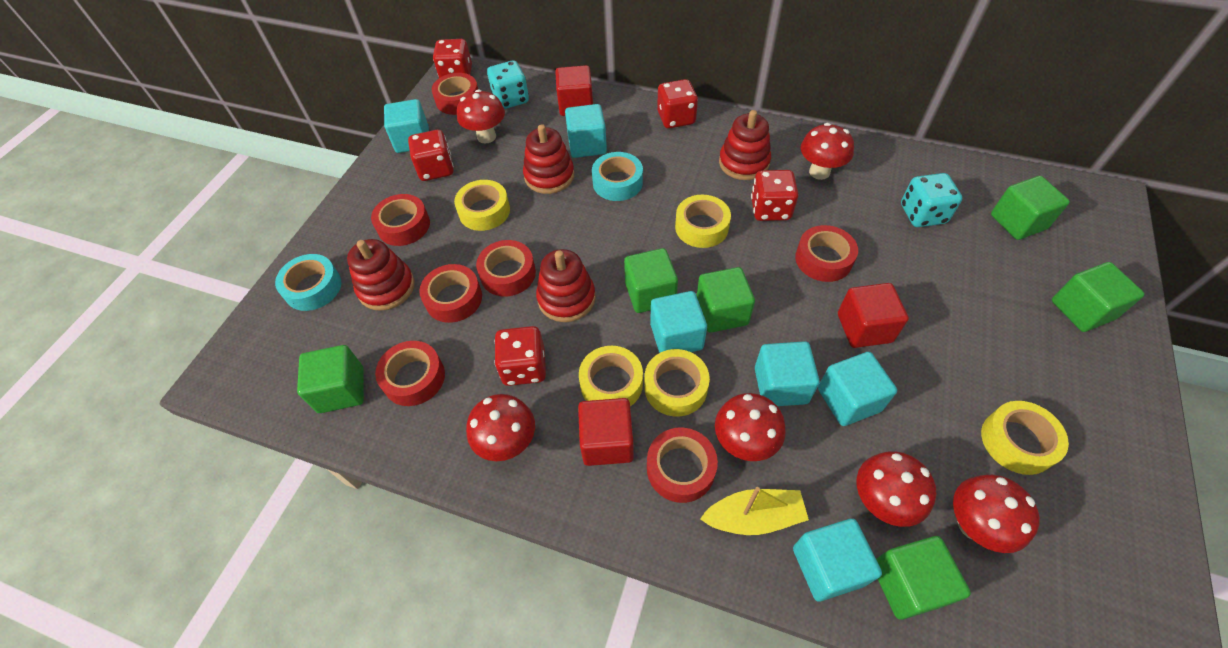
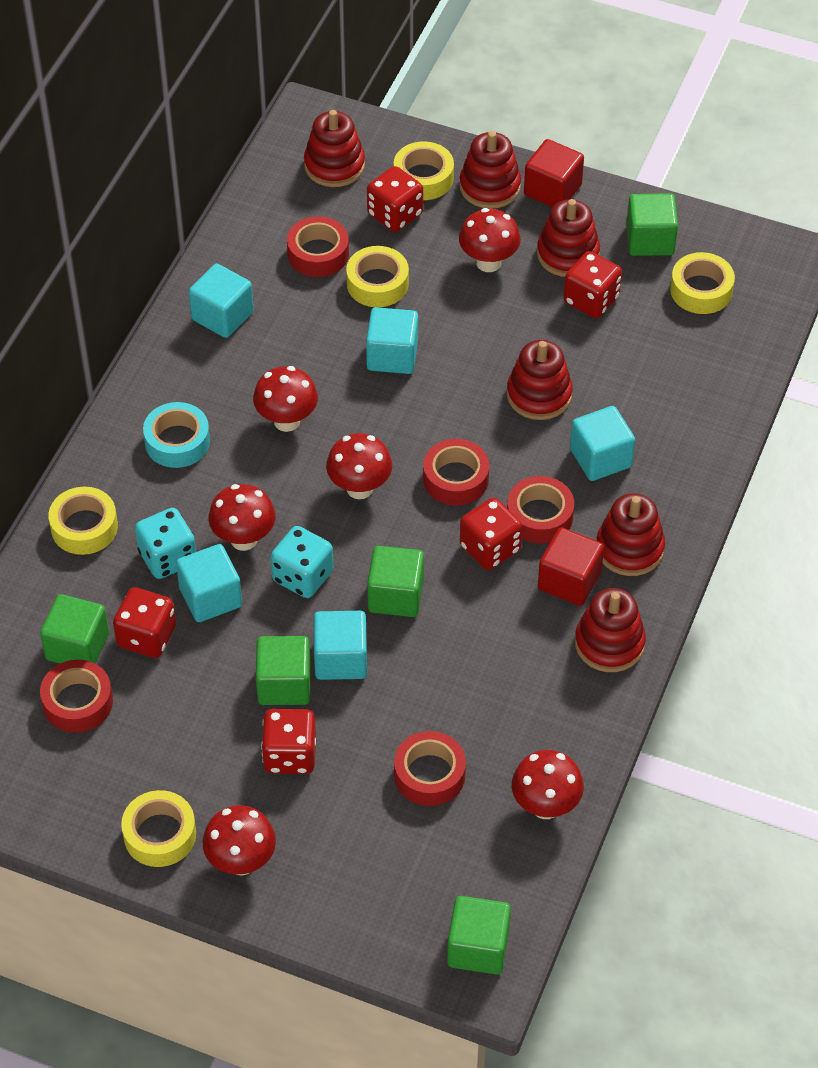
green cube: [297,345,364,413] [624,248,678,313] [697,267,755,333] [876,536,971,620] [991,176,1070,240] [1052,262,1144,332] = 6 -> [40,594,109,664] [256,636,311,705] [367,546,424,617] [447,896,511,975] [626,193,678,256] = 5
red cube: [555,65,593,116] [578,398,634,466] [838,283,909,348] = 3 -> [524,139,584,207] [538,527,604,606] = 2
red stacking toy: [347,239,415,311] [523,124,575,194] [536,249,596,322] [719,110,771,180] = 4 -> [304,110,365,187] [459,131,521,209] [507,340,573,420] [537,199,600,277] [575,588,646,672] [597,493,665,576] = 6
red tape: [371,194,430,246] [375,341,445,406] [419,264,482,323] [432,73,478,115] [476,240,536,296] [647,427,718,503] [795,225,858,282] = 7 -> [40,660,113,733] [287,216,349,277] [394,731,466,806] [423,439,489,506] [507,476,574,544] = 5
turquoise cube: [384,99,429,153] [565,104,607,158] [650,291,707,353] [755,341,820,406] [793,519,882,601] [818,352,897,426] = 6 -> [176,544,242,622] [189,264,254,338] [314,611,367,680] [366,307,418,374] [570,406,635,481] = 5
turquoise tape: [275,254,341,311] [592,152,643,201] = 2 -> [143,402,210,468] = 1
yellow boat: [700,487,809,535] = 1 -> none = 0

